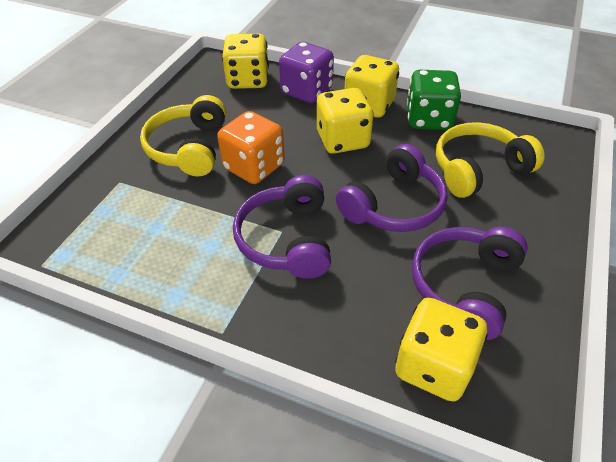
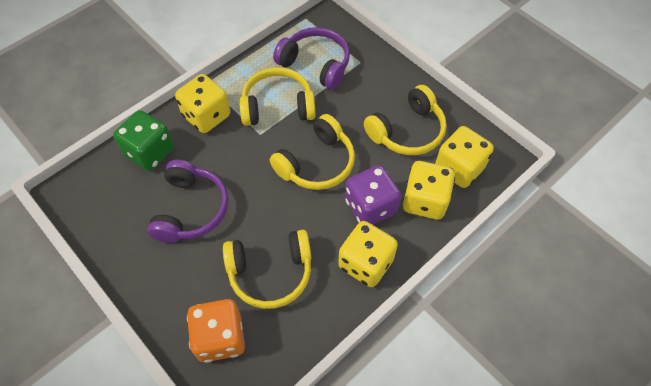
purple headphones: [233,175,331,279] [336,144,447,232] [412,227,528,340] = 3 -> [147,160,228,243] [273,27,350,89] = 2
yellow headphones: [140,95,226,177] [436,122,544,198] = 2 -> [223,230,311,309] [239,67,316,126] [270,114,355,190] [364,85,447,155] = 4

